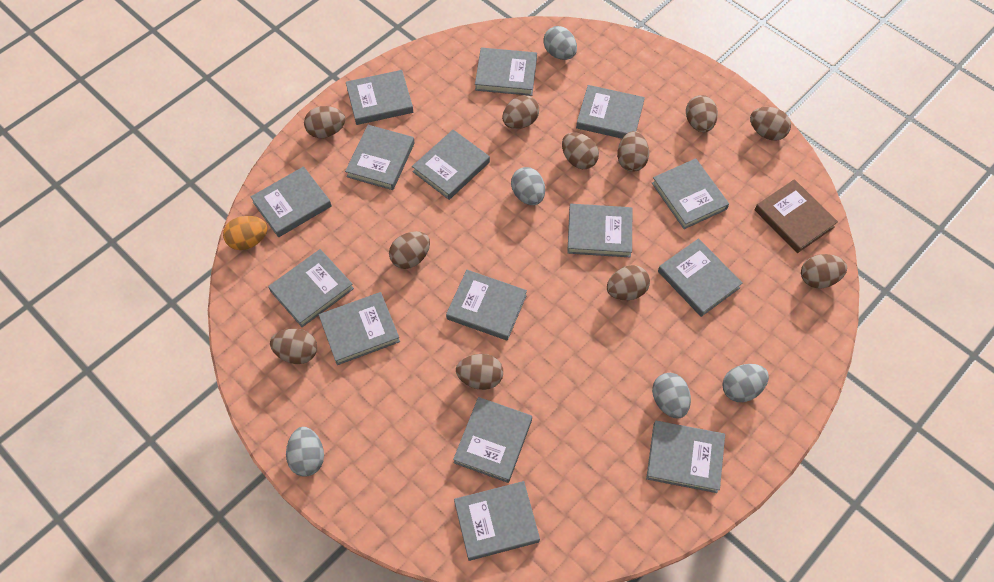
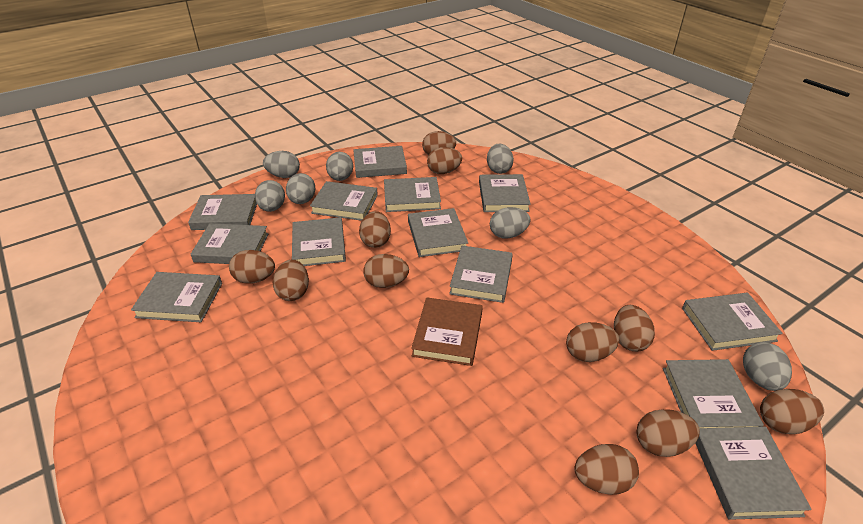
grey book: [251,166,331,237] [268,249,354,327] [319,292,400,365] [345,125,415,190] [346,70,413,125] [412,130,490,200] [446,270,527,341] [453,397,532,483] [454,481,540,561] [475,48,537,96] [567,204,632,257] [576,85,645,139] [646,421,725,493] [652,158,729,229] [658,238,743,317] = 15 -> [131,272,222,322] [188,194,257,230] [190,223,269,264] [292,217,346,266] [310,181,378,221] [353,146,407,178] [384,177,441,212] [408,208,468,257] [449,246,513,303] [479,174,531,212] [663,359,764,428] [682,293,783,351] [695,427,812,520] = 13
grey egg: [286,427,324,477] [511,167,545,205] [543,26,577,60] [652,373,691,418] [722,364,769,402] = 5 -> [255,180,285,212] [263,151,300,178] [286,173,316,204] [326,152,353,181] [487,144,514,174] [490,207,531,239] [743,342,792,391] = 7
orange egg: [223,216,268,250] = 1 -> none = 0

